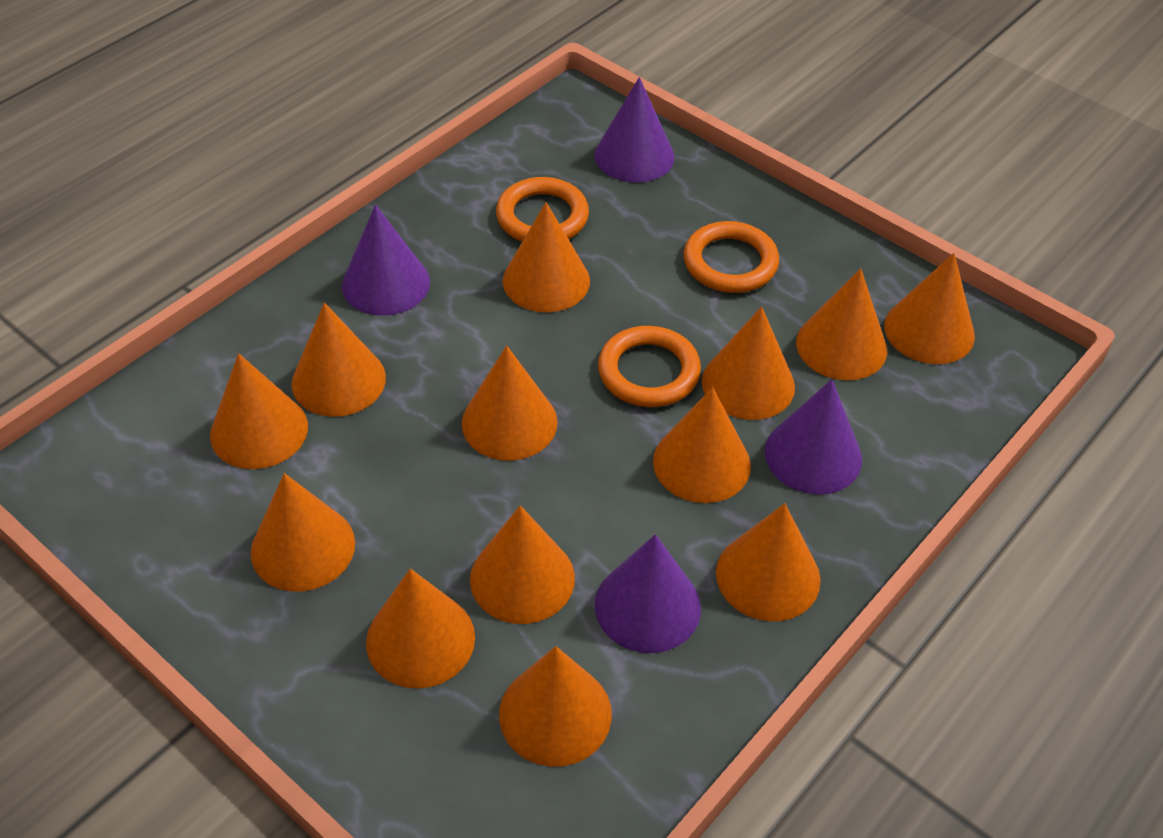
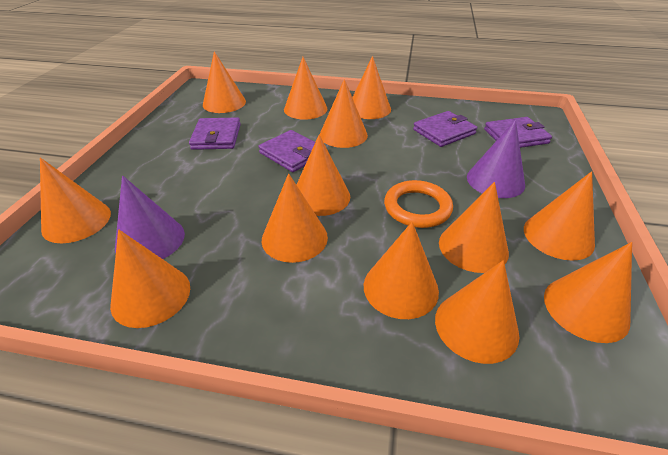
orange ring: [496,177,589,242] [598,326,701,407] [684,221,779,293] = 3 -> [384,180,453,228] = 1
purple cone: [342,205,430,316] [595,77,674,183] [595,534,701,653] [765,379,862,495] = 4 -> [115,175,185,259] [467,120,525,198] = 2
purple wallet: none = 0 -> [189,117,241,150] [258,130,315,172] [413,111,477,147] [484,117,552,148] = 4

